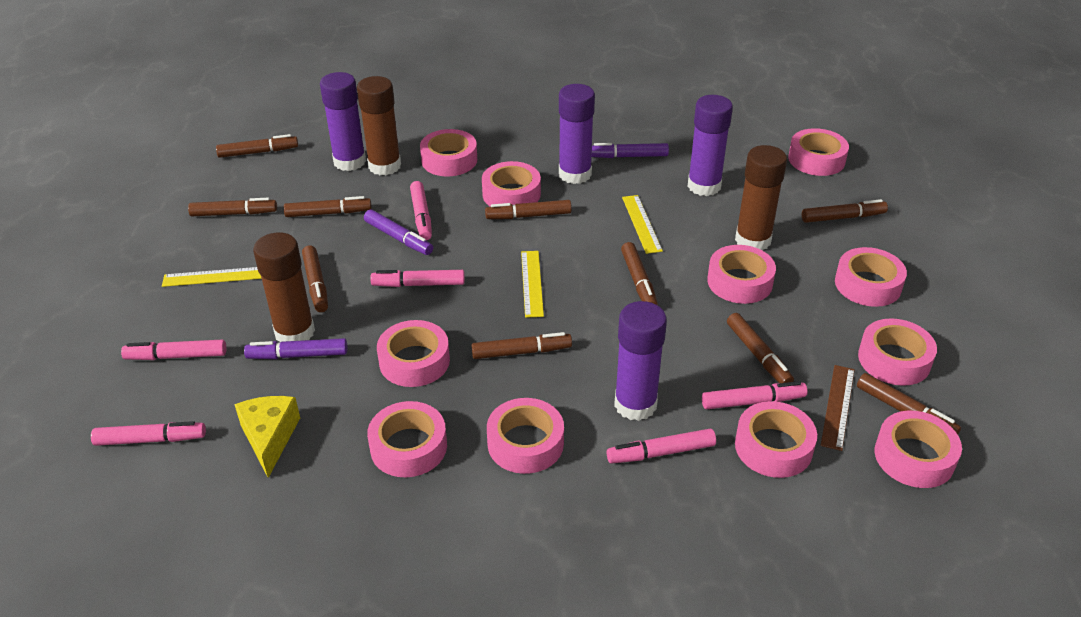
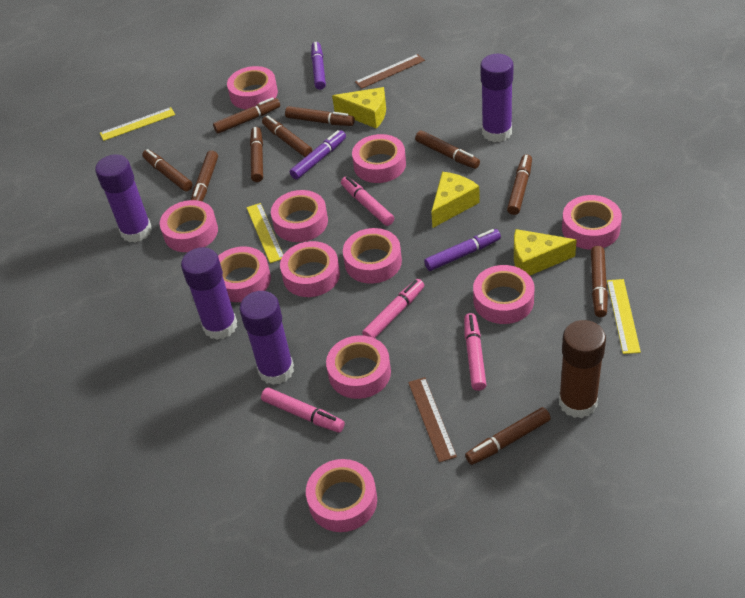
brown glue stick: [253,232,315,342] [357,76,401,175] [735,145,787,251] = 3 -> [559,320,606,418] = 1
brown ruler: [821,365,855,451] = 1 -> [355,54,425,89] [408,377,457,462] = 2
pink marker: [91,421,206,446] [121,339,226,360] [370,270,465,287] [410,181,432,240] [606,428,716,464] [702,381,808,410] = 6 -> [261,387,345,433] [341,176,394,226] [362,279,424,338] [464,313,486,391] = 4
yellow cheese: [234,396,300,478] = 1 -> [332,87,386,129] [431,172,480,228] [514,229,577,275] = 3

